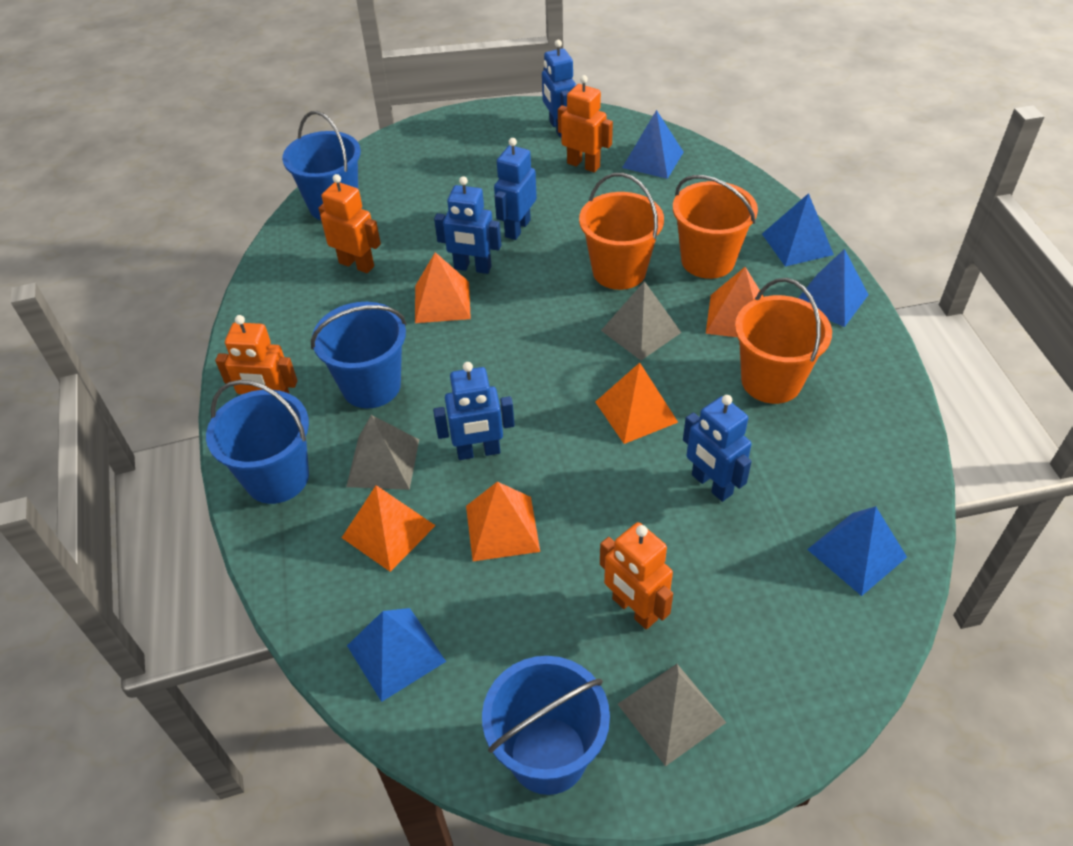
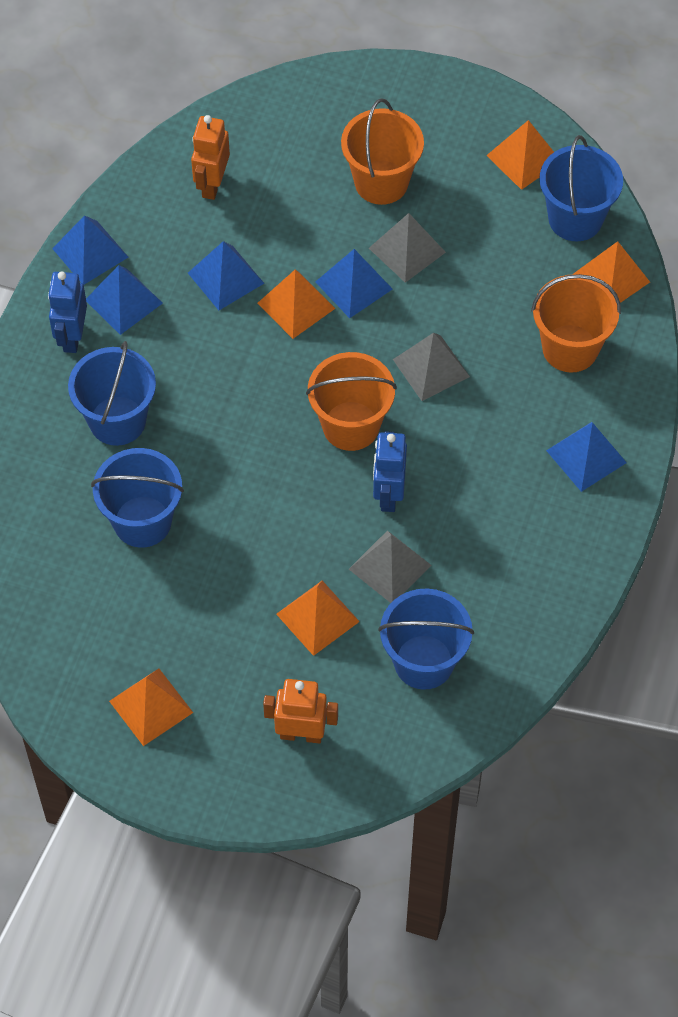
blue robot: [433,362,515,460] [434,176,501,274] [494,138,537,240] [542,40,576,138] [683,395,752,502] = 5 -> [48,271,87,353] [373,431,407,512] = 2
orange robot: [215,315,297,394] [319,174,381,273] [558,75,613,173] [600,522,673,629] = 4 -> [191,115,230,200] [263,679,338,744] = 2

